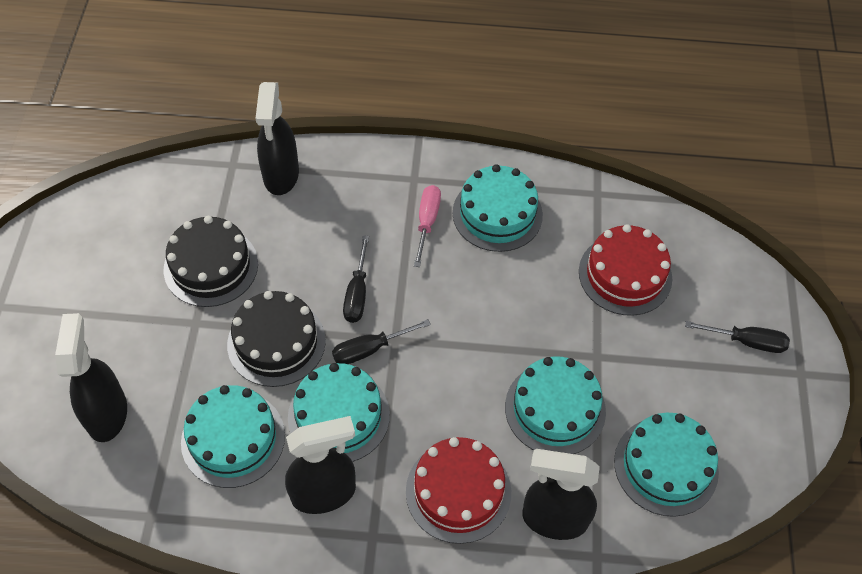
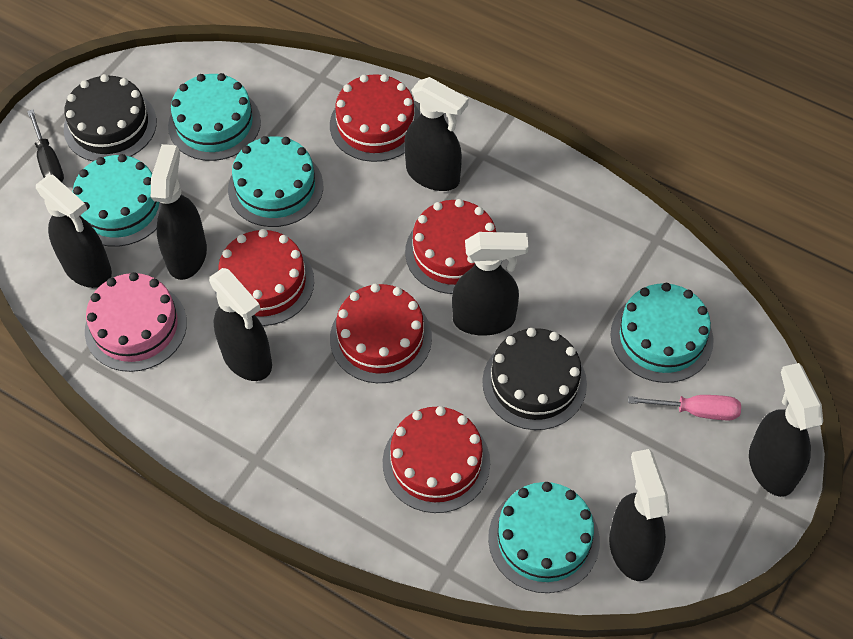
black screwdriver: [332,319,431,364] [343,235,369,323] [685,321,790,353] = 3 -> [27,109,64,182] = 1
black spray bottle: [55,313,127,442] [255,82,299,195] [285,416,356,514] [522,449,600,540] = 4 -> [36,175,112,288] [151,144,207,280] [209,268,272,381] [404,77,468,191] [452,232,528,336] [609,449,669,581] [749,363,823,497] = 7
pink cake: none = 0 -> [85,272,187,372] = 1
red cake: [406,437,511,544] [579,224,672,316] = 2 -> [215,229,314,326] [330,74,420,162] [330,284,432,383] [383,406,490,513] [405,199,503,294] = 5

